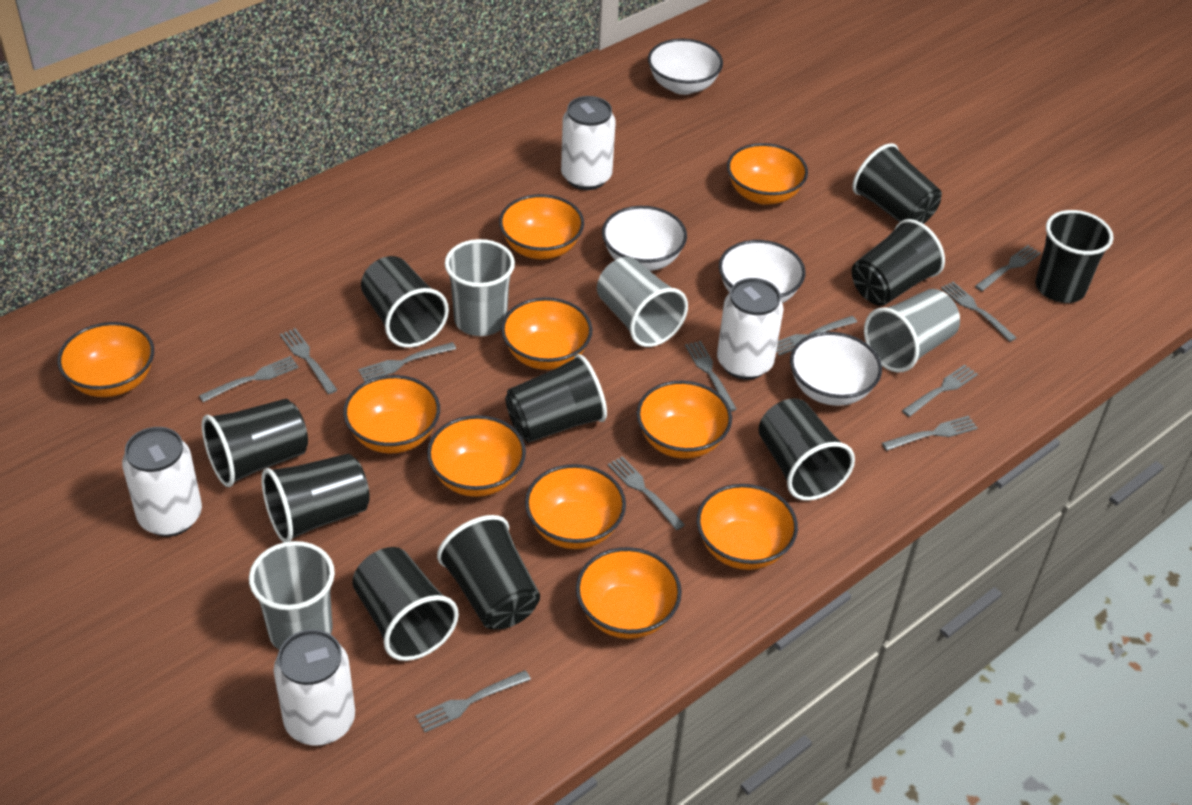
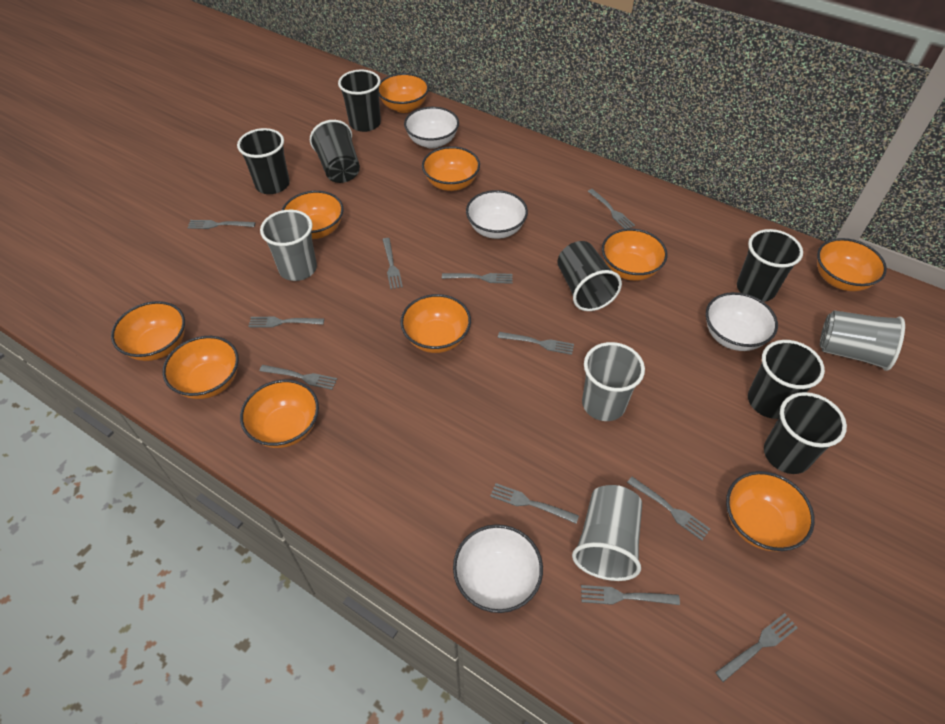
black cup: [202,399,308,487] [261,454,370,542] [352,547,459,661] [361,256,449,348] [437,515,540,629] [505,354,607,443] [758,398,855,501] [852,143,942,224] [852,219,945,306] [1035,210,1113,303] = 10 -> [237,128,290,194] [310,120,360,183] [338,70,381,132] [557,241,622,311] [737,229,803,302] [748,340,825,419] [764,392,847,474] = 7
white can: [122,427,202,537] [274,629,355,745] [561,96,616,190] [717,278,784,380] = 4 -> none = 0

